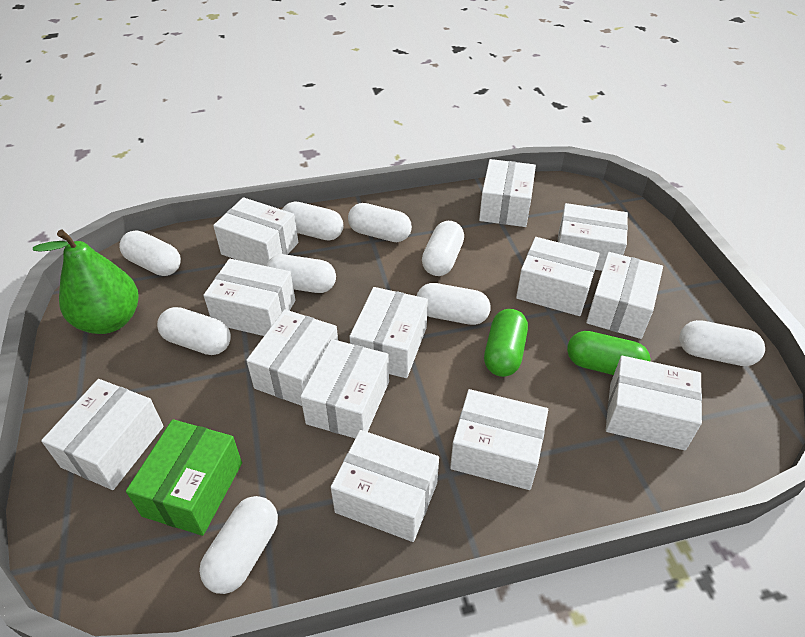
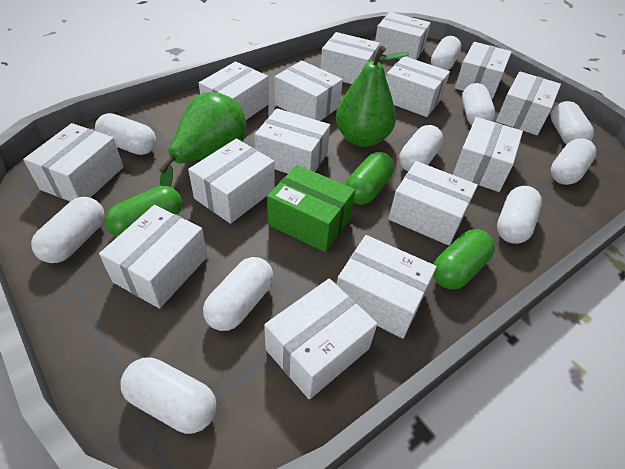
green capsule: [484,309,528,377] [567,331,651,375] = 2 -> [105,186,182,237] [345,152,394,205] [433,229,495,290] = 3
green pear: [33,230,139,334] = 1 -> [159,92,246,187] [336,46,409,147] = 2
white box: [41,379,164,490] [203,259,295,336] [213,197,298,266] [246,309,338,406] [300,339,389,438] [331,430,439,542] [349,287,428,378] [450,389,548,490] [479,159,536,227] [516,237,600,316] [557,203,628,271] [586,252,663,339] [606,356,702,450] = 13 -> [23,123,123,201] [99,205,208,309] [188,138,275,224] [199,61,269,120] [255,108,330,174] [264,279,377,400] [274,61,343,121] [320,32,380,84] [337,235,437,339] [375,12,431,60] [386,56,450,117] [388,161,478,246] [453,117,523,192] [455,42,512,99] [496,71,561,135] = 15
white capsule: [119,230,181,276] [157,307,231,355] [199,496,278,594] [266,254,336,293] [282,201,343,241] [348,203,412,242] [417,283,491,325] [422,221,464,276] [679,320,765,366] = 9 -> [31,197,105,263] [95,113,156,155] [120,357,217,434] [203,257,274,331] [399,125,443,172] [431,36,461,70] [462,83,495,125] [497,186,542,244] [551,101,594,145] [551,138,596,185] = 10

